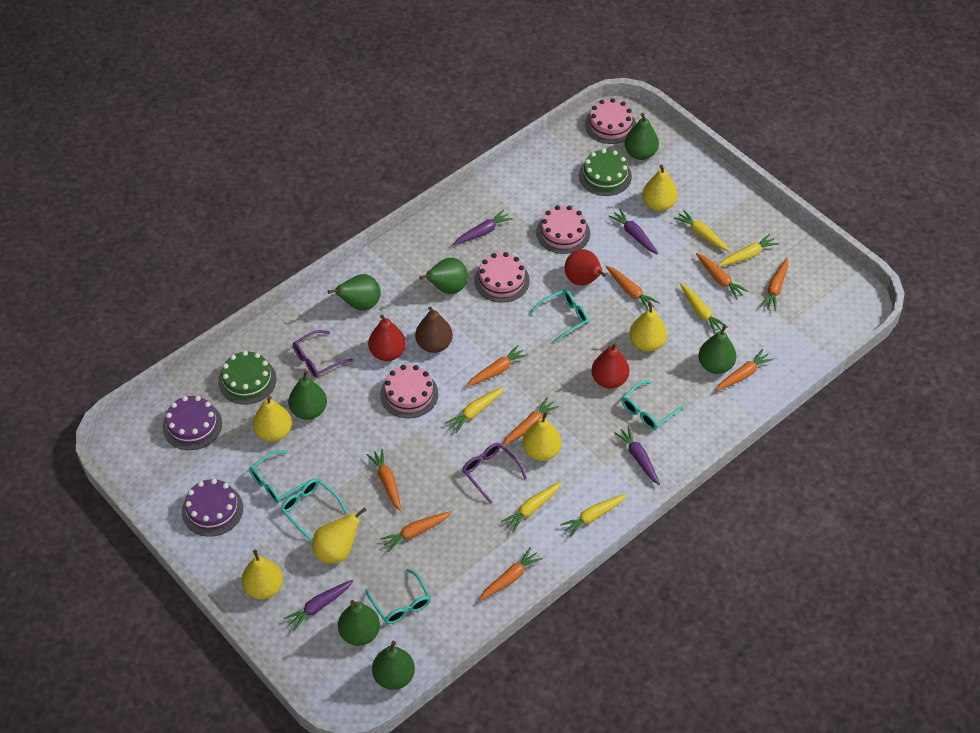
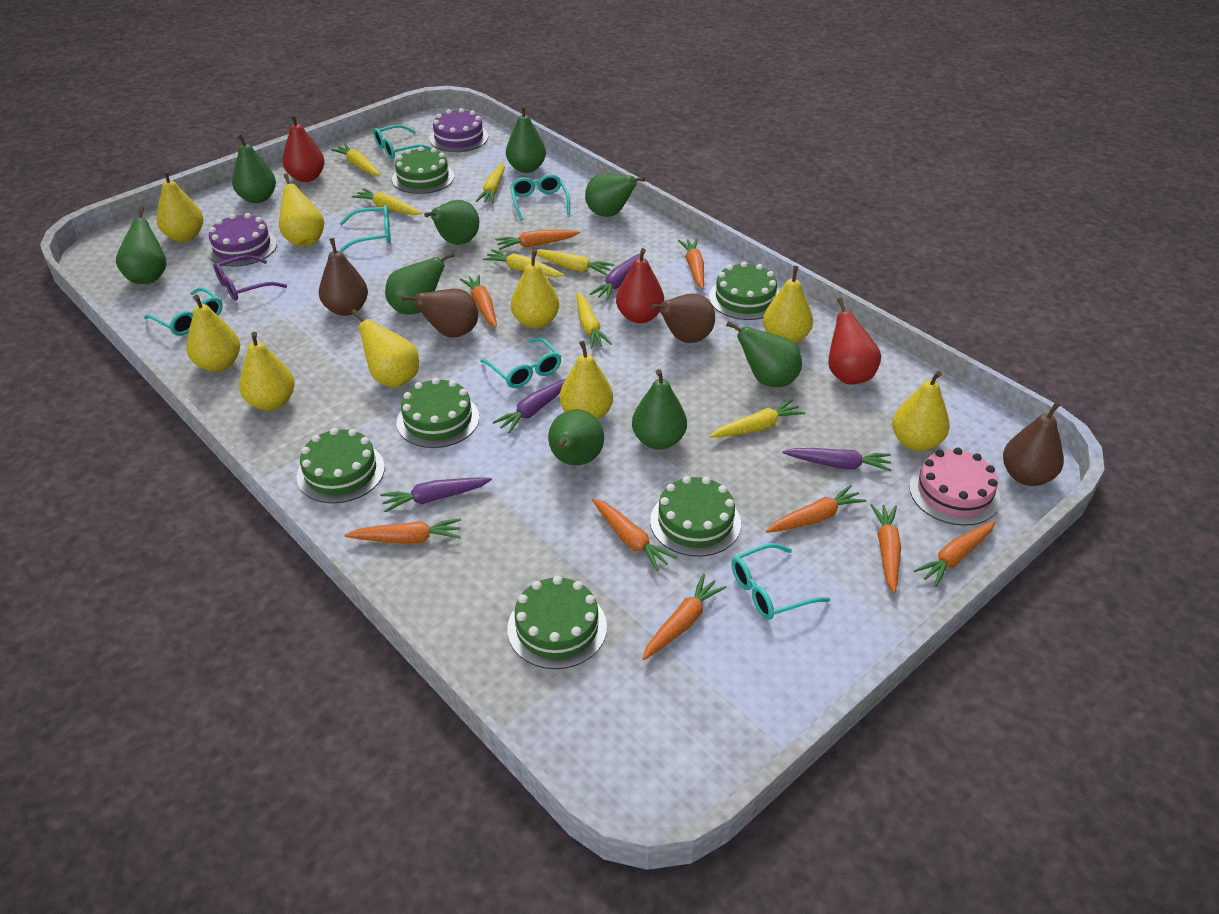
brown pear: [415,306,453,353] = 1 -> [319,238,368,316] [401,289,478,338] [651,294,715,343] [1003,401,1064,486] = 4
green cake: [218,351,277,404] [579,149,632,196] = 2 -> [296,428,385,503] [392,147,454,194] [397,378,479,448] [507,576,607,669] [650,476,741,557] [709,262,779,320] = 6
green pear: [288,371,327,420] [327,274,381,311] [338,600,380,646] [372,641,415,690] [419,258,468,294] [625,113,659,160] [698,324,736,374] = 7 -> [116,206,166,284] [232,134,276,203] [385,252,455,314] [424,200,479,245] [506,105,546,173] [548,409,604,466] [585,174,645,217] [632,369,687,449] [726,321,802,387] = 9
pink cake: [380,365,438,418] [474,252,530,303] [536,205,590,254] [585,98,636,144] = 4 -> [909,448,1000,526] = 1
purple glasses: [293,330,353,378] [462,443,527,504] = 2 -> [213,255,287,301] = 1
turquoise glasses: [249,451,310,503] [280,479,347,541] [365,569,431,624] [530,289,589,344] [622,380,684,430] = 5 -> [144,287,223,336] [340,205,391,252] [373,124,432,159] [480,337,562,388] [510,174,570,221] [731,543,830,620] = 6
yellow carrot: [445,386,504,433] [501,481,562,533] [560,494,627,537] [674,210,730,251] [680,283,728,334] [718,234,779,267] = 6 -> [331,144,380,176] [352,188,422,215] [476,162,505,203] [483,249,564,277] [531,249,614,276] [577,292,612,348] [710,399,805,438] = 7
yellow pear: [241,550,283,600] [253,396,292,442] [312,507,367,564] [522,412,561,461] [629,302,667,352] [642,165,677,211] = 6 -> [157,170,203,242] [186,295,240,372] [239,332,295,410] [279,173,324,246] [351,309,419,387] [511,250,559,328] [560,340,613,420] [763,266,813,343] [892,371,950,451] = 9

